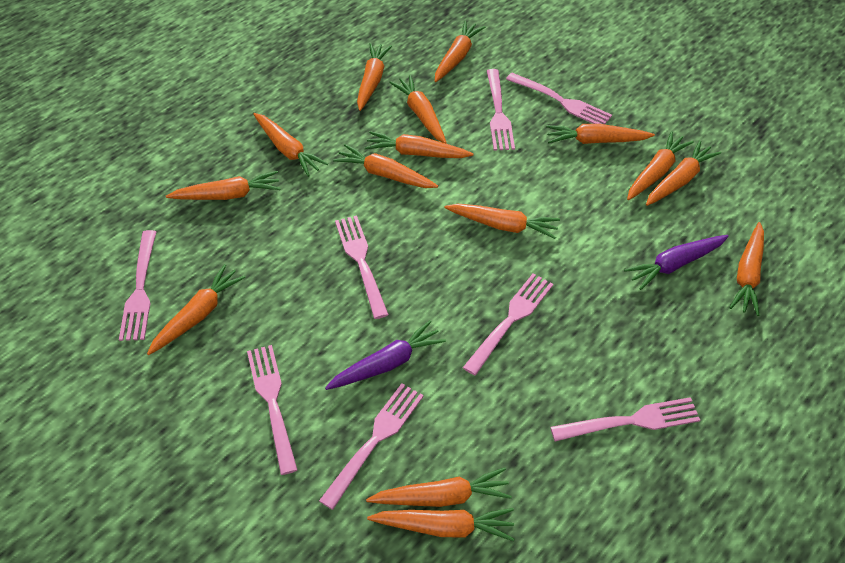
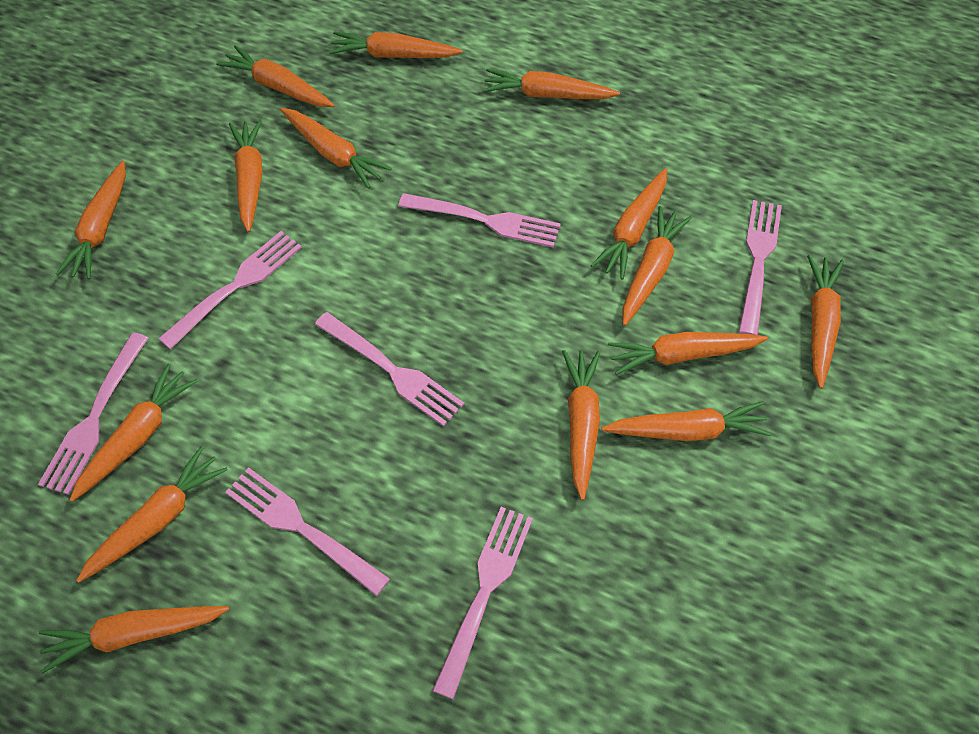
pink fork: [119,230,156,341] [247,345,297,475] [319,383,424,510] [335,216,389,319] [463,273,553,376] [487,69,515,150] [506,73,612,124] [550,397,700,442] = 8 -> [38,332,148,495] [158,231,302,349] [225,467,390,596] [315,312,464,426] [398,193,561,248] [432,507,533,699] [739,200,782,335] = 7
purple carrot: [325,320,446,390] [624,235,729,290] = 2 -> none = 0

